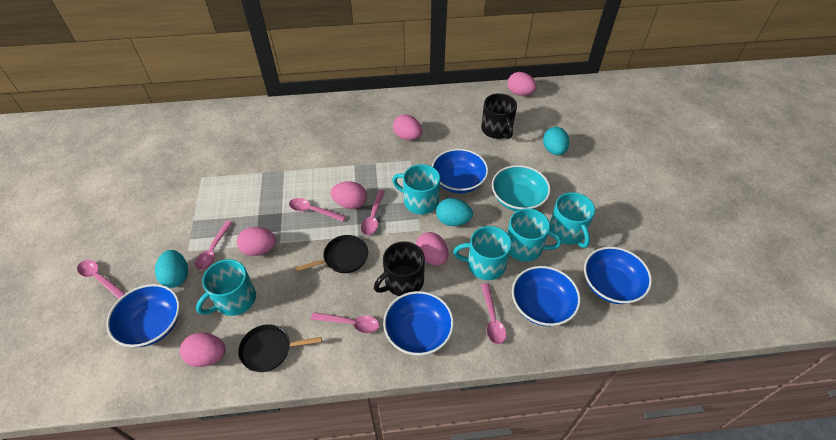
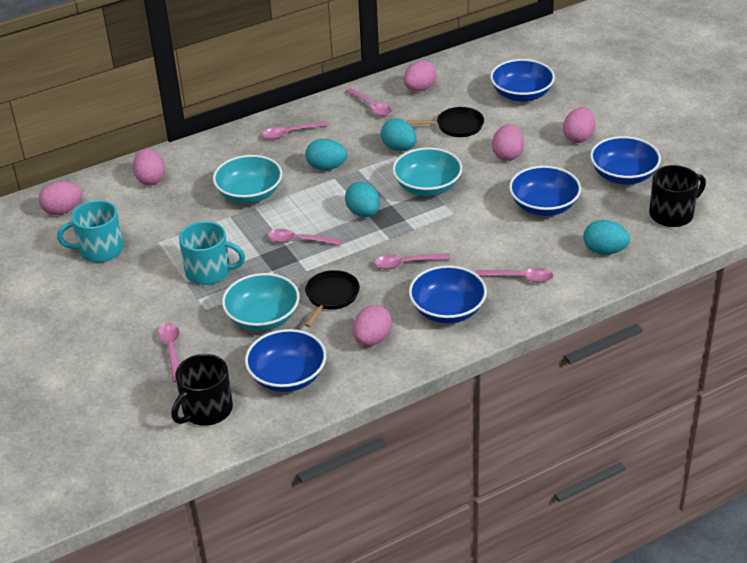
turquoise bowl: [492,165,551,211] = 1 -> [213,155,282,204] [222,273,300,331] [392,147,462,196] = 3
turquoise egg: [155,250,188,288] [436,198,473,226] [543,127,569,155] = 3 -> [305,139,347,170] [345,182,380,217] [381,119,417,151] [583,220,630,255] = 4
turquoise mug: [196,259,256,316] [392,164,440,214] [453,226,512,280] [507,208,562,262] [550,192,595,248] = 5 -> [57,200,124,263] [179,221,245,285] = 2

